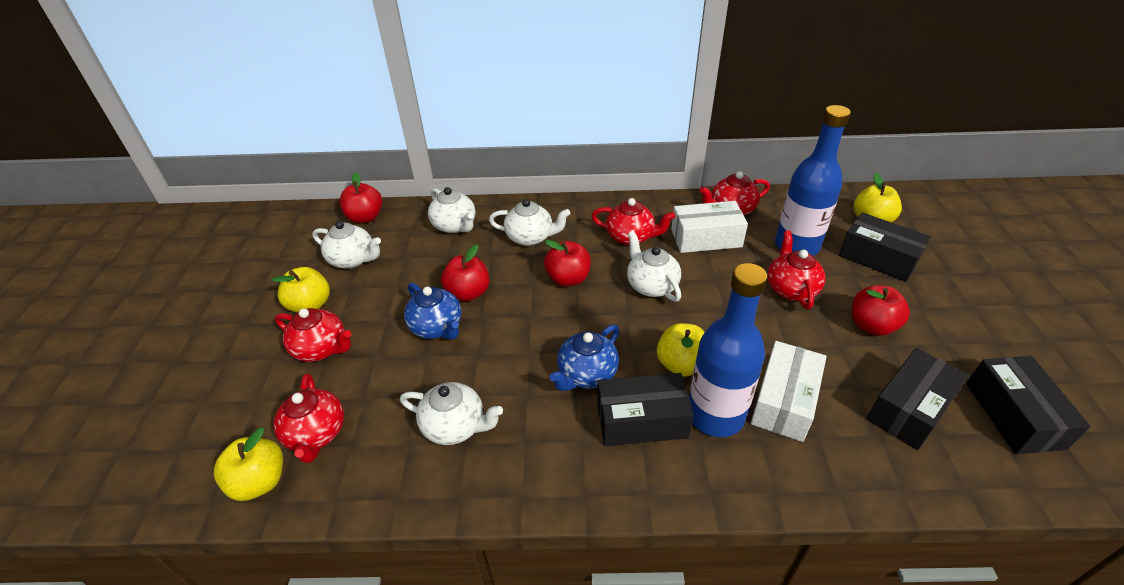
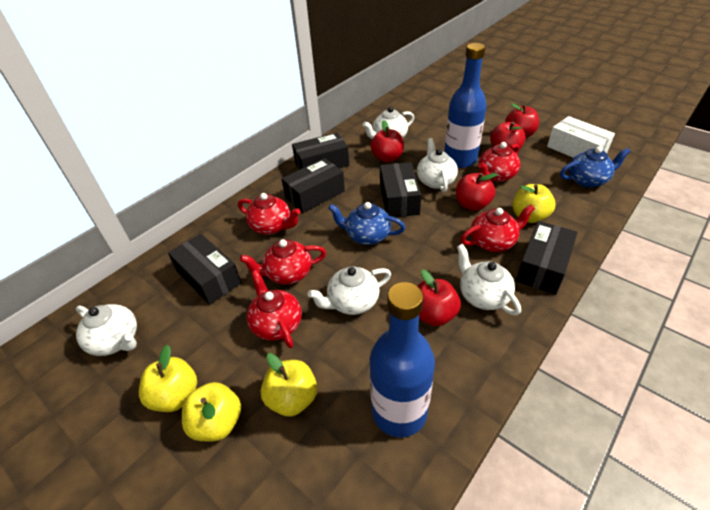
black box: [597,373,694,446] [839,212,931,282] [867,348,968,450] [966,356,1091,454] = 4 -> [168,234,242,305] [281,158,345,213] [292,132,349,170] [380,162,421,217] [516,221,578,295] = 5
red apple: [339,172,382,223] [441,244,490,301] [544,240,591,287] [852,285,910,336] = 4 -> [370,120,404,162] [418,269,461,326] [456,173,498,211] [490,122,526,152] [505,103,539,138] = 5
white box: [671,201,748,253] [751,341,827,442] = 2 -> [547,116,615,158] = 1

